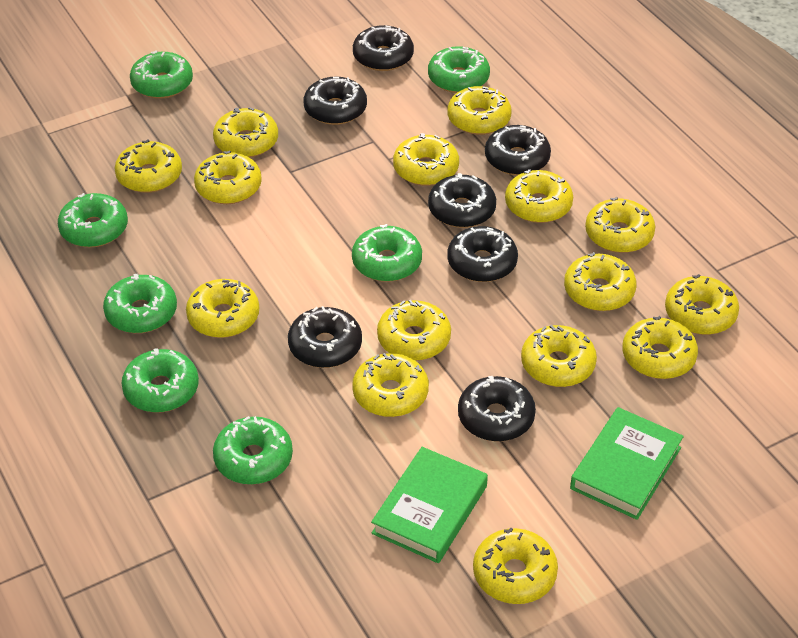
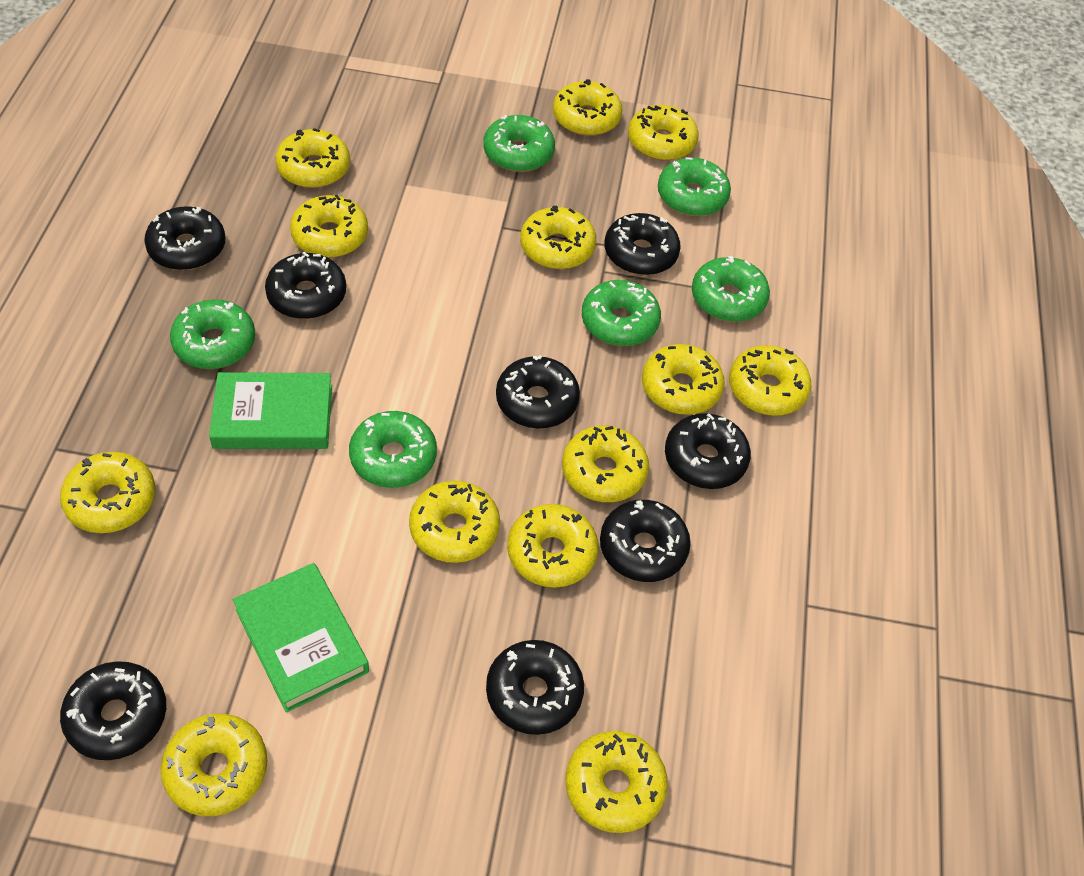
black donut: [288,306,362,368] [304,77,367,125] [353,25,414,71] [428,173,496,228] [447,226,518,282] [458,376,536,441] [485,125,551,175] = 7 -> [60,661,166,760] [144,206,225,270] [265,252,346,319] [486,640,584,735] [496,355,580,428] [600,500,691,582] [605,213,681,275] [665,413,751,489] = 8
green donut: [58,193,128,247] [103,274,177,333] [121,348,199,413] [130,50,193,99] [213,416,293,484] [352,224,422,282] [428,46,490,93] = 7 -> [170,299,255,369] [349,411,437,488] [483,115,555,172] [582,280,661,346] [658,157,731,216] [692,256,770,322] = 6
yellow donut: [115,140,182,193] [186,279,259,338] [194,150,262,204] [213,107,278,158] [352,353,429,417] [377,300,451,361] [393,133,459,186] [447,86,512,135] [473,528,558,604] [505,169,573,223] [521,325,597,387] [564,252,637,311] [585,197,655,253] [622,316,698,379] [665,274,739,335] = 15 -> [60,452,156,533] [160,714,268,816] [275,128,350,188] [290,195,368,258] [409,481,500,563] [507,504,598,588] [520,206,596,269] [553,79,623,136] [562,425,649,502] [565,731,668,833] [628,105,699,161] [642,344,725,415] [729,345,811,416] = 13

